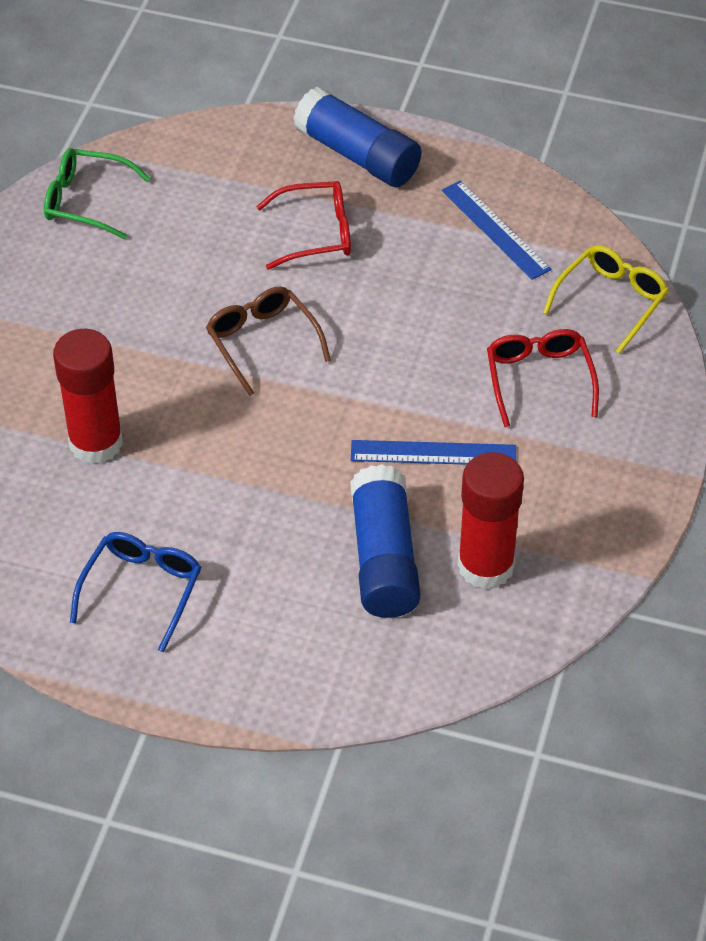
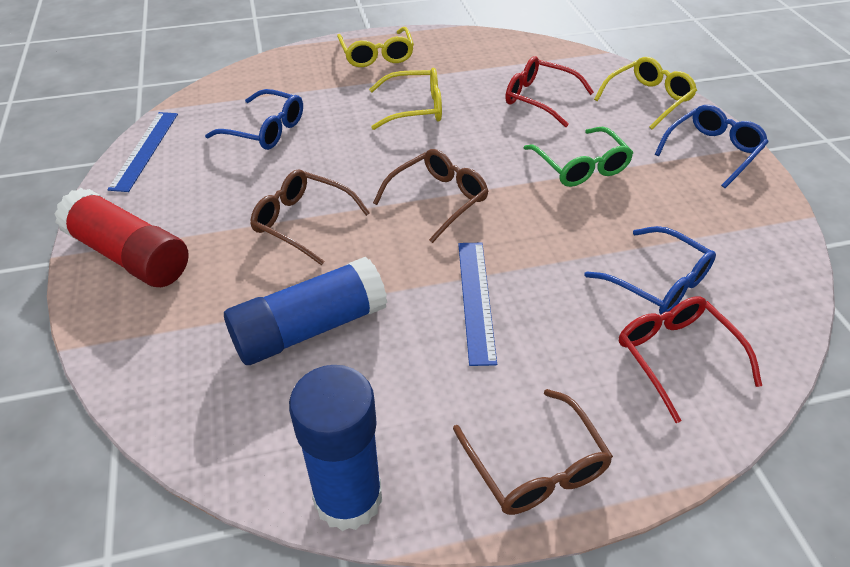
blue glasses: [70,532,201,652] = 1 -> [205,89,303,150] [584,226,716,315] [655,105,768,188] = 3
brown glasses: [206,286,331,396] = 1 -> [250,169,370,265] [373,149,489,243] [453,389,613,515] = 3
red glue stick: [53,329,123,464] [458,452,524,590] = 2 -> [54,188,189,287] = 1
yellow glasses: [543,245,669,354] = 1 -> [337,27,414,67] [369,68,442,130] [594,57,697,129] = 3

